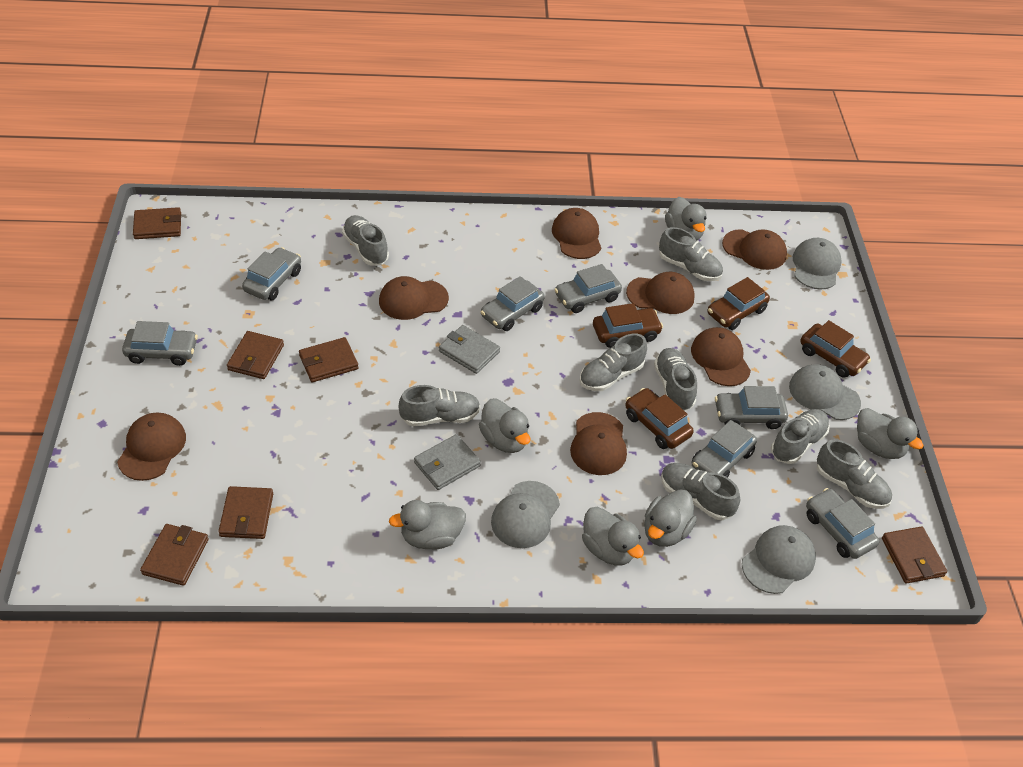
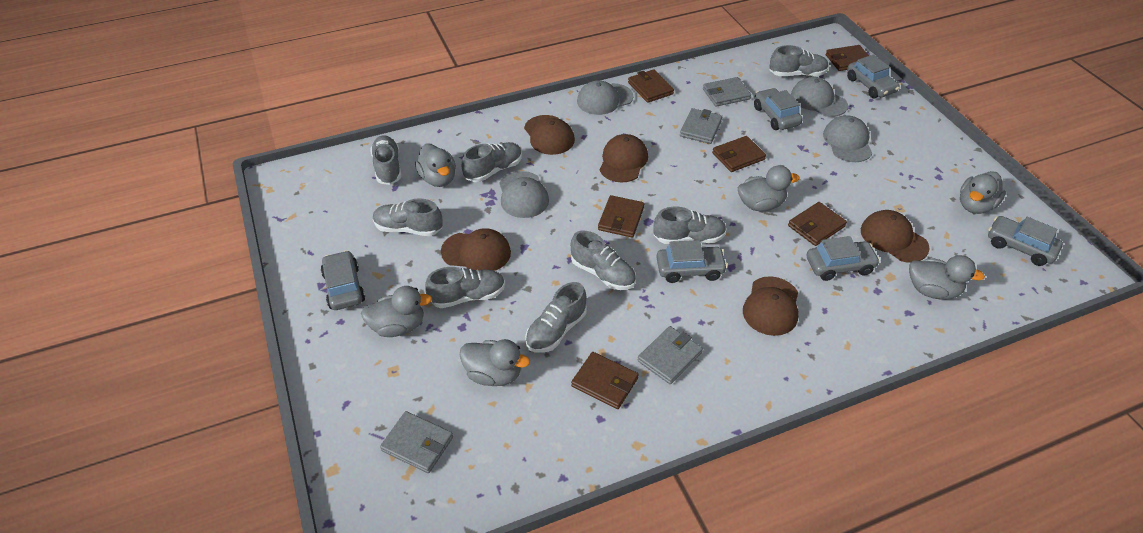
brown cap: [117,413,186,481] [379,276,449,320] [552,208,601,259] [570,412,627,475] [626,272,695,314] [691,327,751,386] [722,229,787,270] = 7 -> [441,228,511,271] [524,115,575,155] [599,134,648,183] [743,276,798,336] [861,210,930,263] = 5
brown car: [593,303,663,348] [625,388,694,449] [707,277,770,330] [800,320,871,378] = 4 -> none = 0
grey car: [122,321,198,366] [242,247,301,300] [481,276,545,331] [554,264,622,313] [692,420,757,477] [715,386,788,429] [806,488,879,559] = 7 -> [321,250,365,310] [656,240,728,283] [754,88,803,130] [806,236,880,281] [847,55,900,98] [988,216,1063,266] = 6
grey wallet: [414,434,481,490] [439,325,500,374] = 2 -> [380,411,453,473] [638,326,703,384] [680,108,722,144] [703,77,751,107] = 4

